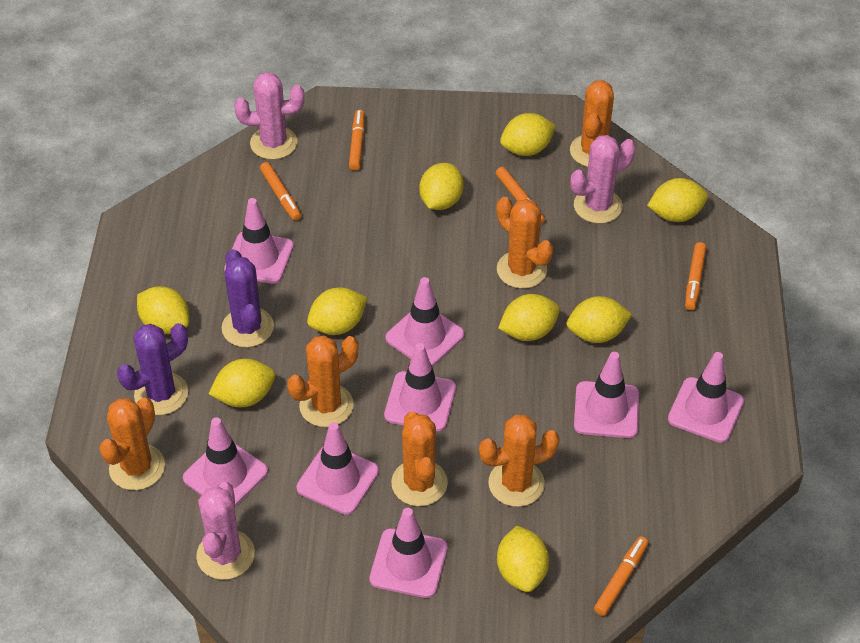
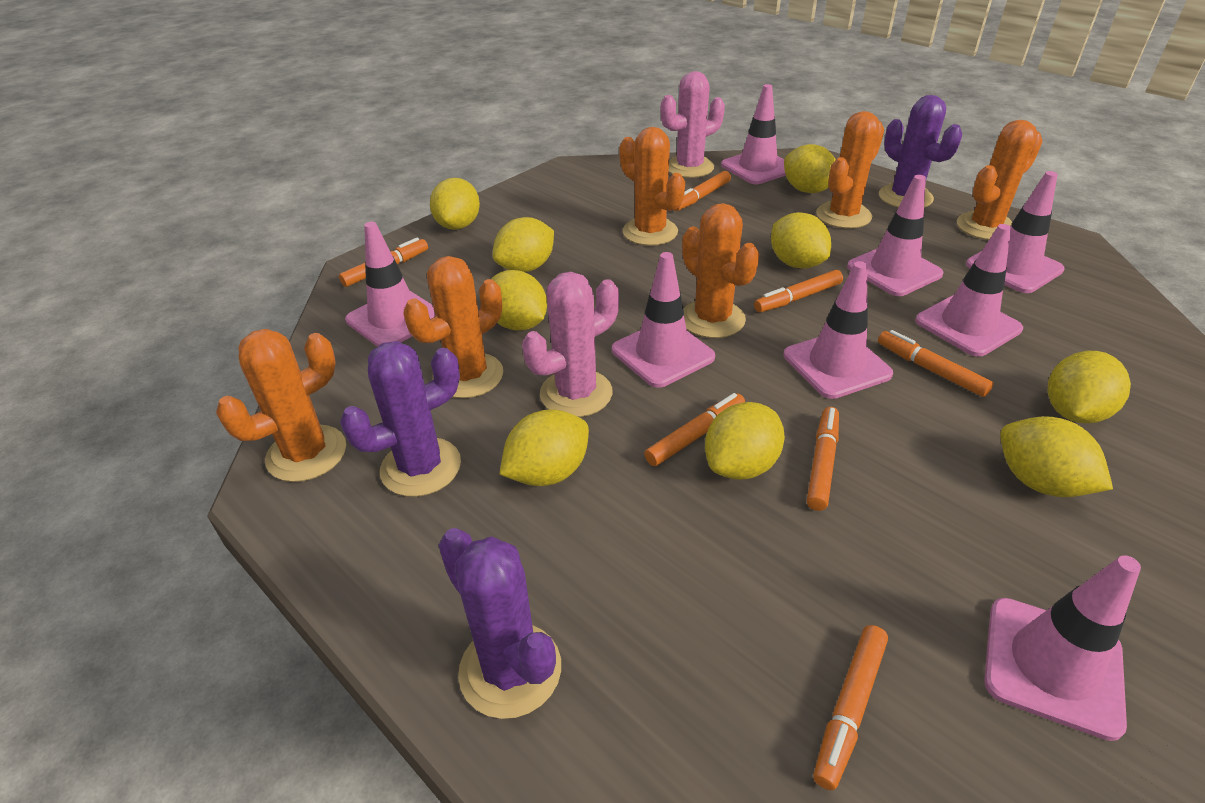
orange marker: [260,162,301,221] [349,110,365,171] [496,167,545,225] [594,536,648,616] [685,242,706,310] = 5 -> [339,237,428,287] [644,393,745,466] [674,171,731,211] [754,270,843,312] [807,407,839,511] [813,625,888,790] [878,330,993,397] = 7
pink cactus: [196,482,255,580] [234,72,305,160] [570,135,636,224] = 3 -> [522,272,619,417] [661,71,725,178] = 2
purple cactus: [117,323,188,415] [222,249,274,347] = 2 -> [340,341,461,497] [438,528,561,719] [879,95,962,208] = 3

